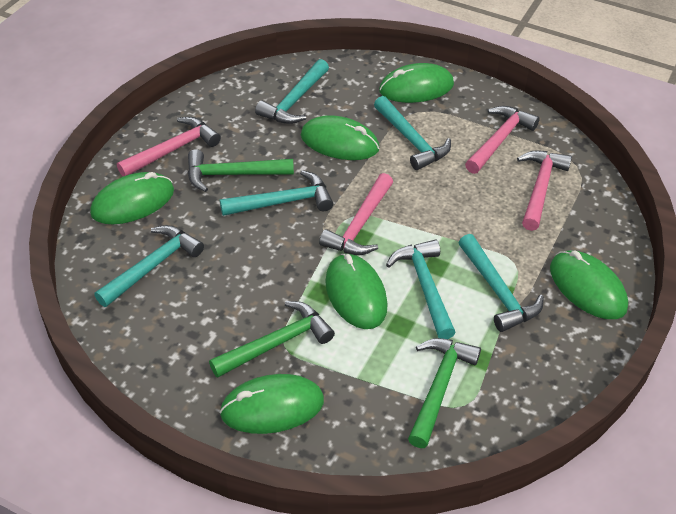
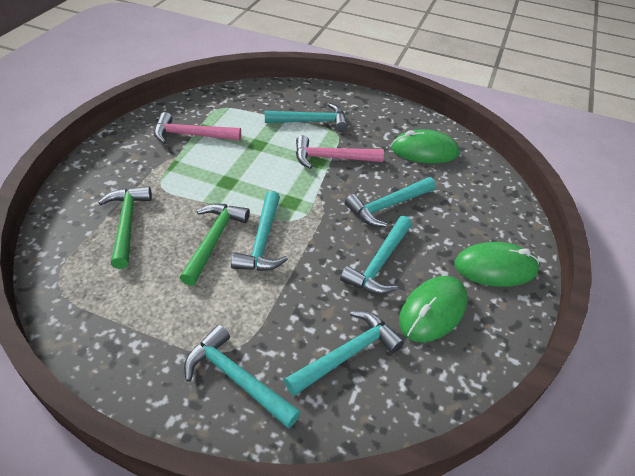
green hammer: [188,149,294,192] [209,301,335,378] [408,338,481,448] = 3 -> [98,186,152,269] [180,203,250,286] = 2
green mouse: [90,172,174,224] [220,374,324,434] [301,115,379,160] [325,254,388,329] [379,63,454,103] [550,250,628,319] = 6 -> [391,129,459,163] [399,276,467,343] [454,242,539,287] = 3
pink hammer: [117,117,221,176] [319,173,393,255] [465,106,540,174] [517,150,572,231] = 4 -> [154,112,241,144] [296,135,384,169] = 2

